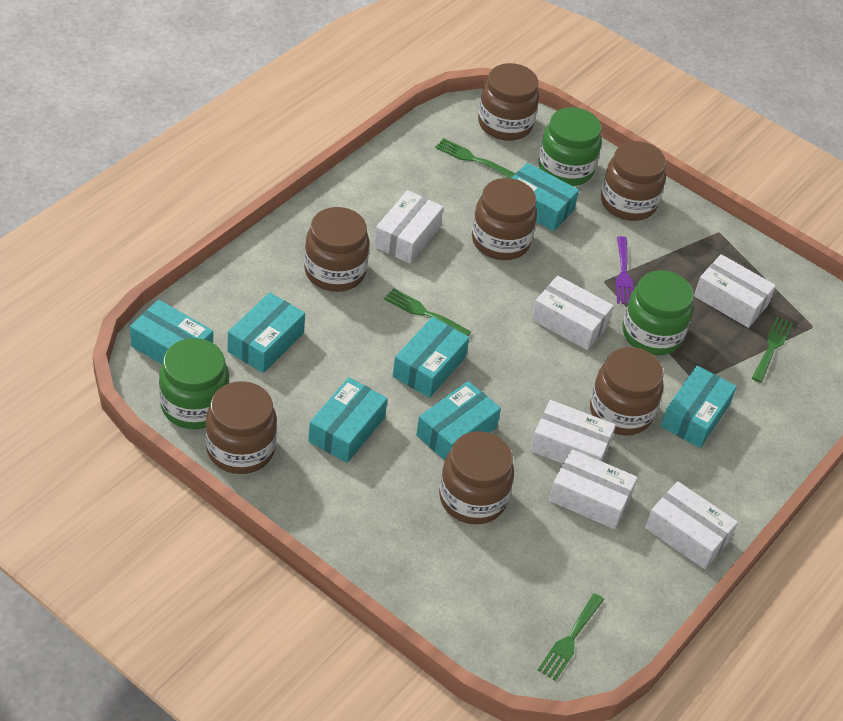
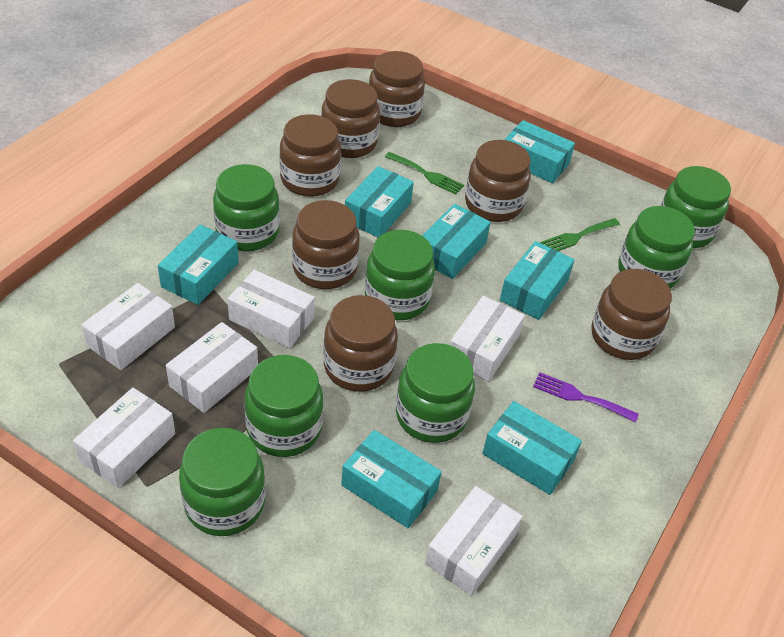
green fork: [384,288,471,336] [435,138,515,178] [538,593,604,681] [752,317,793,383] = 4 -> [385,152,464,195] [540,218,620,251] = 2
green jar: [159,338,230,429] [538,107,602,186] [623,270,694,355] = 3 -> [179,428,265,536] [213,164,280,251] [244,355,323,457] [365,230,435,320] [396,343,475,443] [619,206,695,289] [661,166,731,248] = 7

